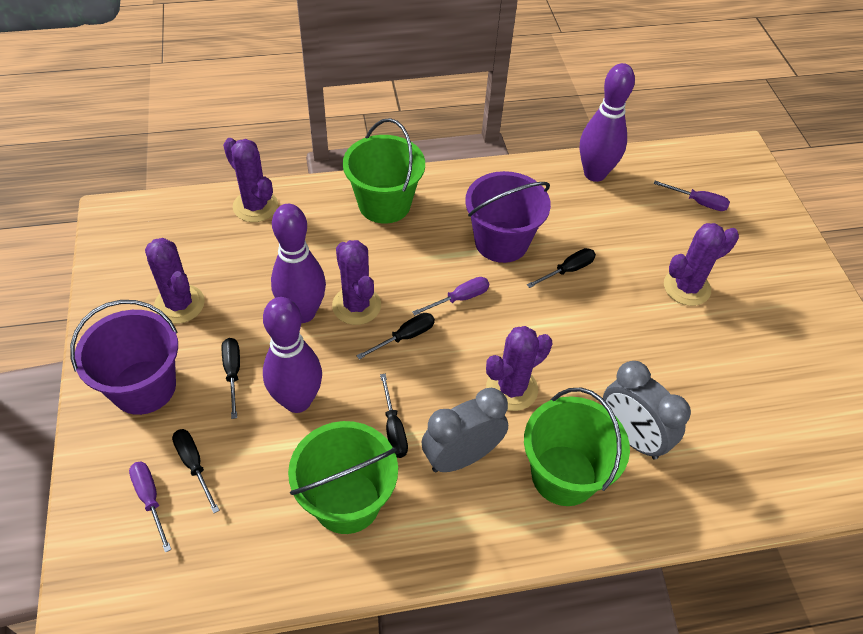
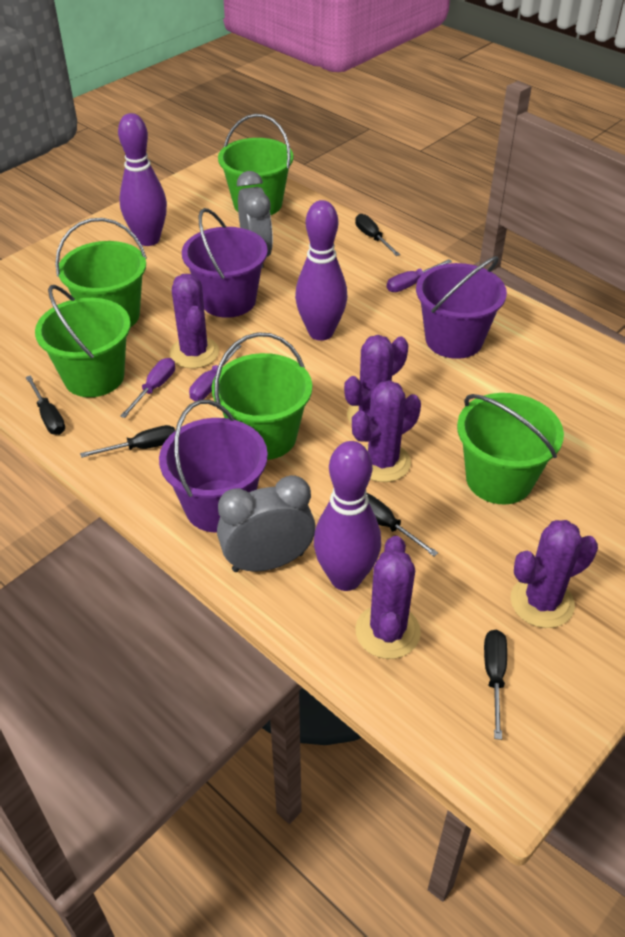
green bucket: [288,421,398,534] [343,118,425,224] [524,388,630,506] = 3 -> [35,285,131,397] [55,218,147,327] [212,332,312,460] [218,114,293,215] [457,393,564,504] = 5
purple bucket: [70,300,178,415] [465,171,551,263] = 2 -> [159,400,268,532] [182,208,268,318] [416,256,507,359] = 3

